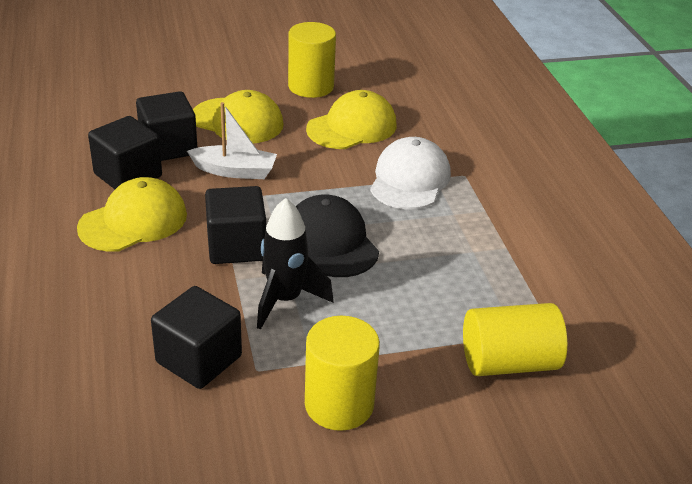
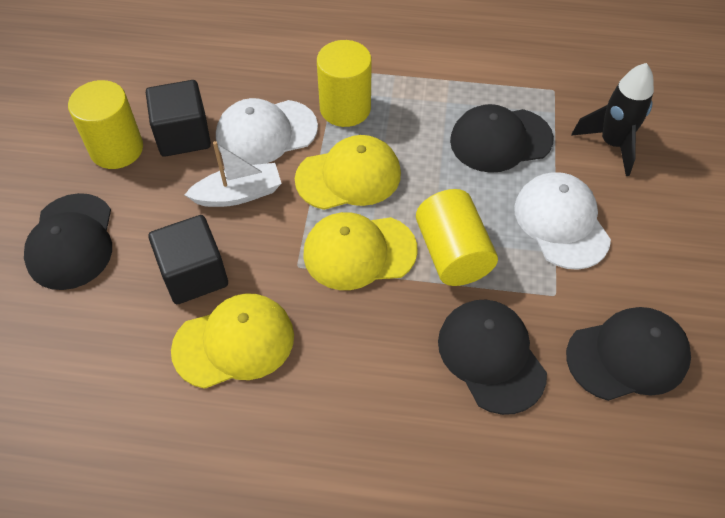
black cap: [296,195,379,277] = 1 -> [24,193,112,290] [438,300,547,415] [450,104,554,173] [566,307,691,401] = 4
black cube: [88,116,162,189] [136,91,197,161] [151,286,242,389] [205,186,266,264] = 4 -> [146,80,211,157] [148,215,228,304] = 2
white cap: [370,137,451,210] = 1 -> [216,98,318,165] [514,172,611,270] = 2

